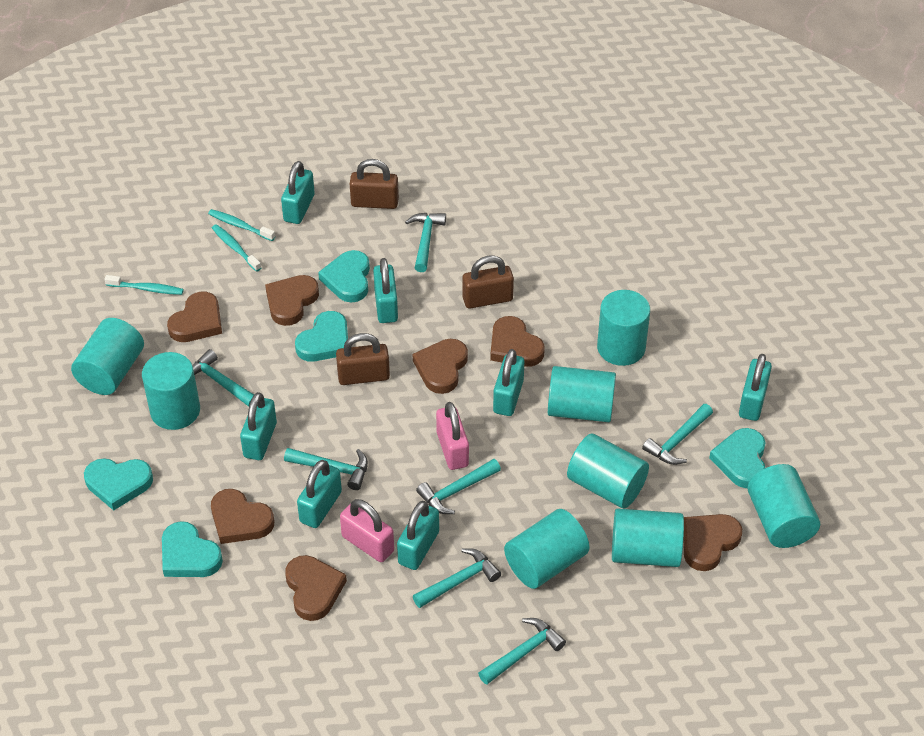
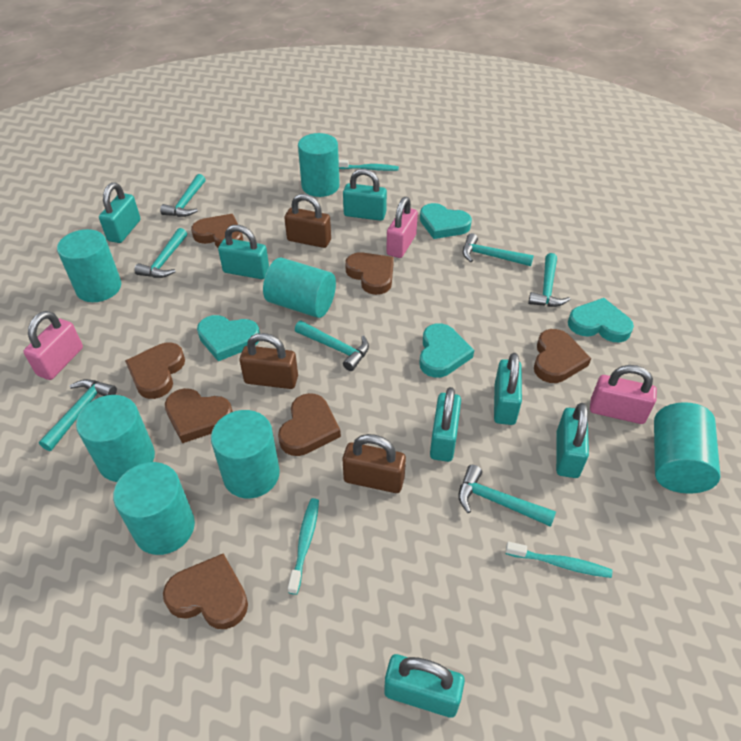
pink padlock: [340,499,394,562] [436,402,469,470] = 2 -> [23,311,83,380] [386,197,418,258] [590,365,657,424] = 3
turquoise cylinder: [71,318,144,395] [142,352,200,430] [504,509,589,589] [548,366,616,422] [567,433,649,509] [597,290,650,366] [612,508,684,567] [747,464,820,548] = 8 -> [57,229,121,302] [76,395,155,482] [113,462,195,555] [211,410,280,498] [263,258,336,318] [298,133,340,197] [654,402,721,494] = 7
turquoise heart: [84,458,153,511] [162,521,223,577] [295,311,348,362] [318,250,370,303] [709,428,765,488] = 5 -> [197,315,260,361] [419,323,474,378] [420,203,472,239] [568,298,634,342] = 4

